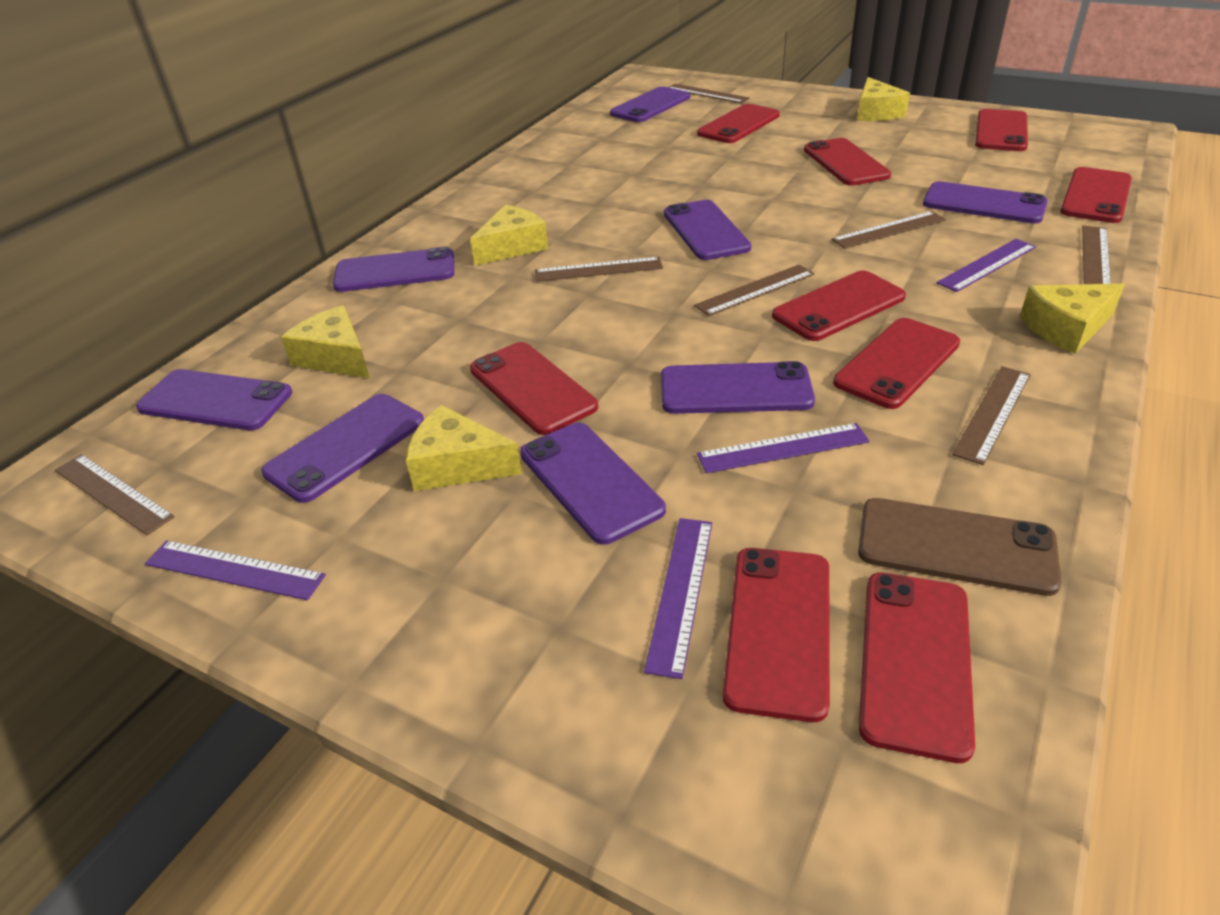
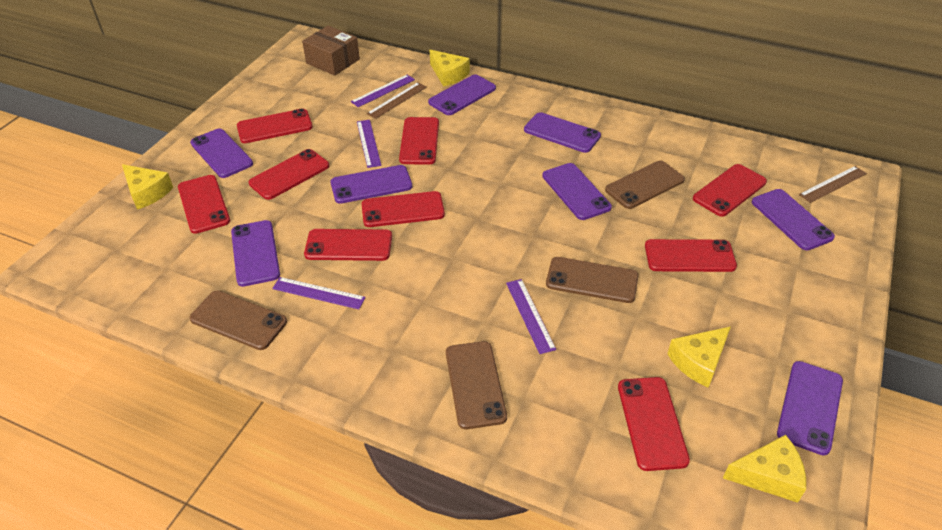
brown box: none = 0 -> [302,26,360,76] = 1
brown phone: [858,498,1061,596] = 1 -> [190,291,287,350] [446,341,507,429] [546,257,639,303] [605,161,685,209] = 4
brown ruler: [55,454,175,535] [535,257,663,282] [669,84,750,103] [694,265,814,316] [831,211,946,249] [952,366,1031,465] [1082,225,1111,284] = 7 -> [367,82,427,119] [799,166,867,203] = 2
yellow cheese: [281,305,370,378] [406,405,522,491] [470,205,548,265] [857,77,910,121] [1020,283,1125,354] = 5 -> [122,164,174,210] [430,50,470,87] [668,326,731,388] [723,435,806,503] = 4

